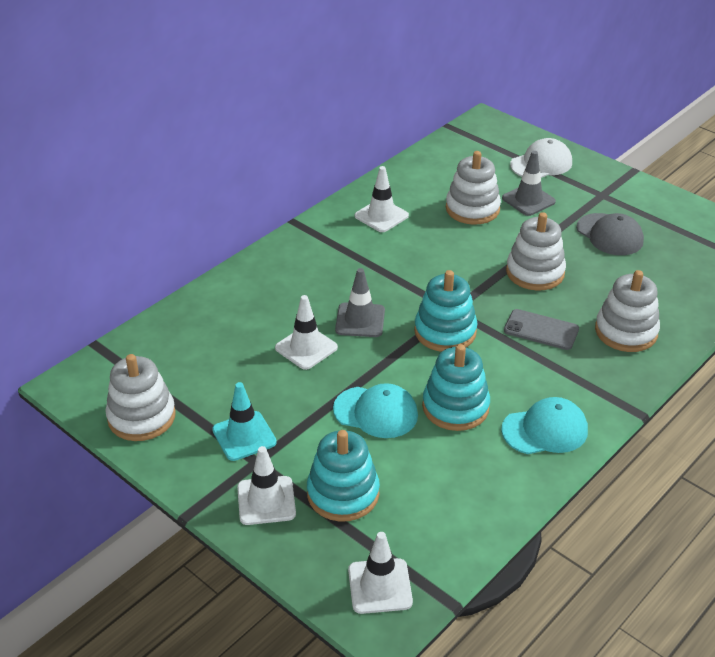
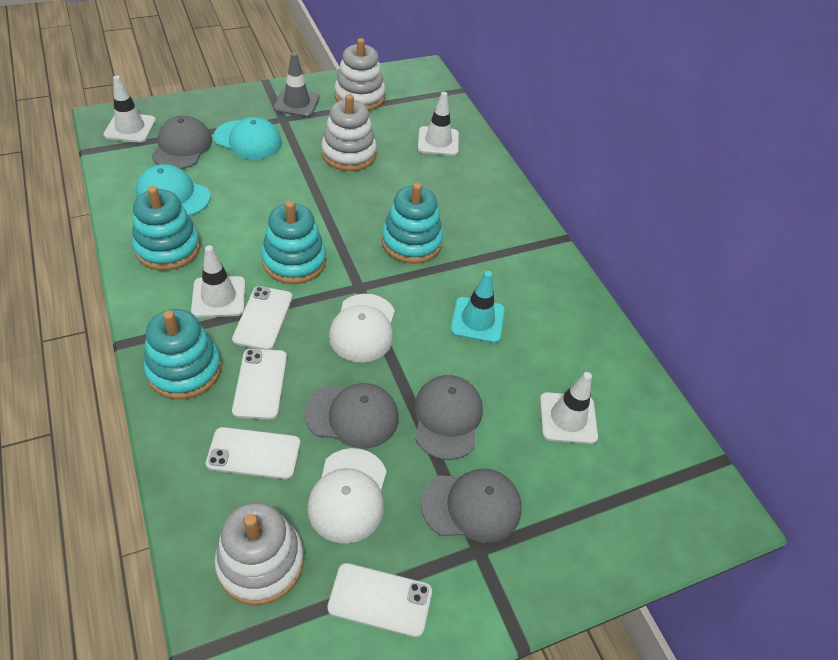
grey cap: [576,213,644,255] = 1 -> [151,116,212,169] [304,383,399,449] [414,375,483,460] [421,469,522,543] = 4
grey phone: [504,309,579,350] = 1 -> none = 0
grey traffic cone: [335,268,385,337] [502,151,556,216] = 2 -> [274,53,320,117] = 1
turquoise stacking toy: [307,430,380,522] [414,270,477,352] [422,344,490,431] = 3 -> [132,186,201,271] [144,309,222,399] [261,201,326,284] [382,183,443,264] = 4
white cap: [510,138,572,178] = 1 -> [307,448,387,544] [329,294,395,362] = 2
white phone: none = 0 -> [206,427,300,479] [232,286,293,350] [232,349,287,420] [327,563,432,637] = 4
white stacking toy: [106,354,176,441] [446,151,501,225] [506,212,566,290] [595,270,660,352] = 4 -> [214,502,304,605] [321,94,377,171] [335,38,385,111] = 3

